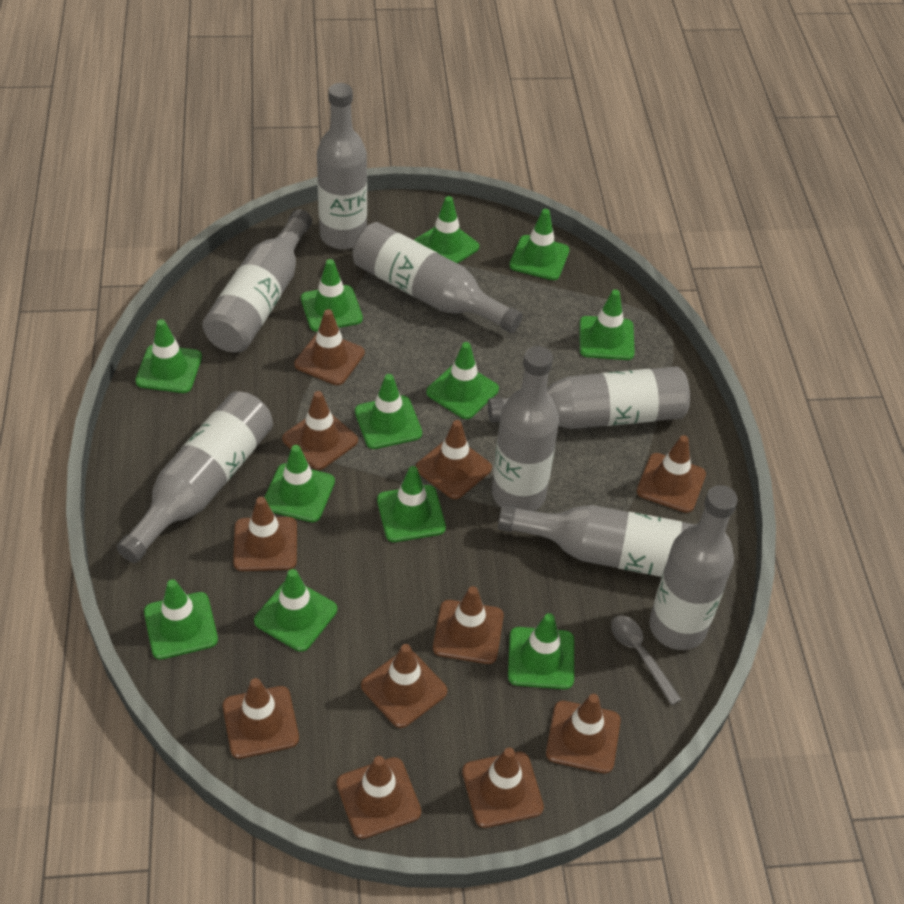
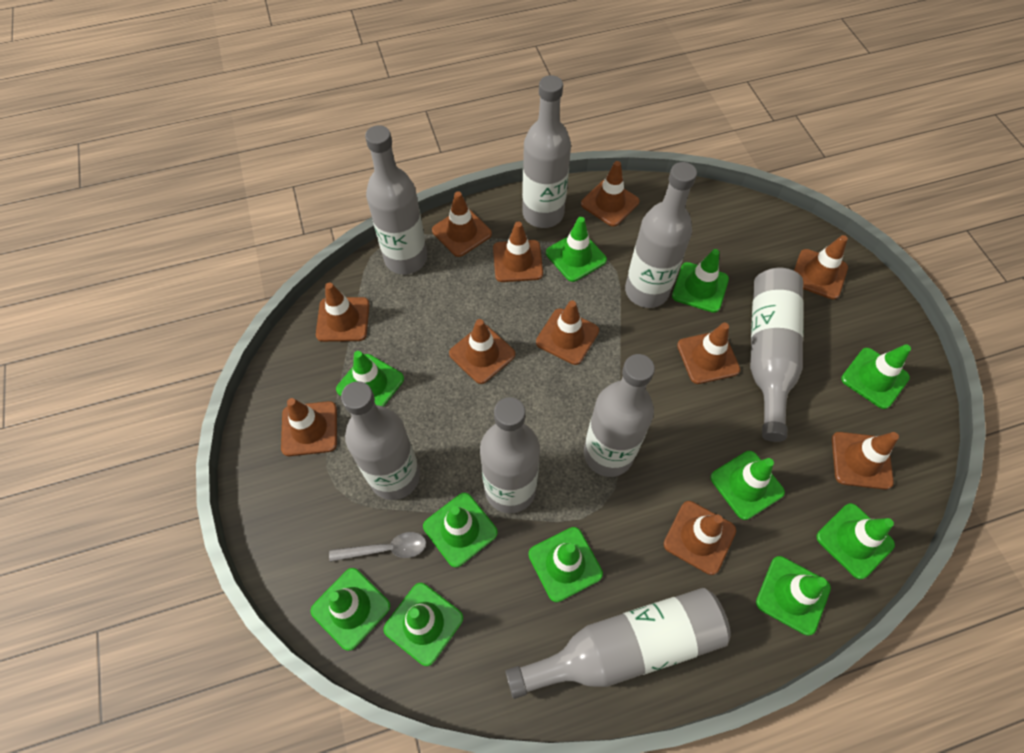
green traffic cone: [135,319,202,393] [144,579,218,660] [254,569,337,652] [264,445,335,522] [301,259,363,332] [355,374,422,449] [377,466,446,542] [414,196,479,264] [426,342,499,419] [508,613,574,689] [509,209,569,280] [579,290,635,360] = 12 -> [310,568,390,651] [336,351,404,407] [383,583,463,666] [423,493,498,568] [528,527,603,602] [546,217,607,282] [672,249,729,313] [710,451,785,520] [756,556,831,636] [816,503,895,579] [841,344,911,409] = 11

